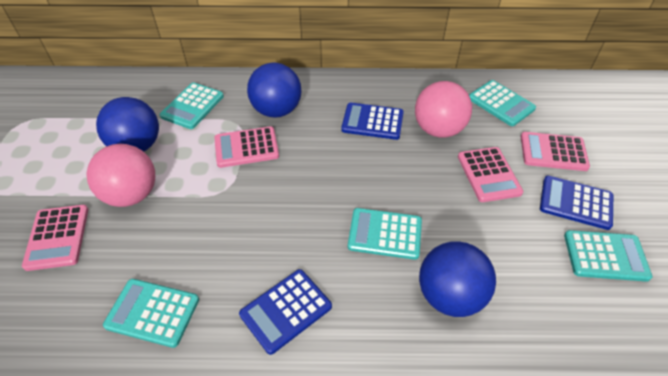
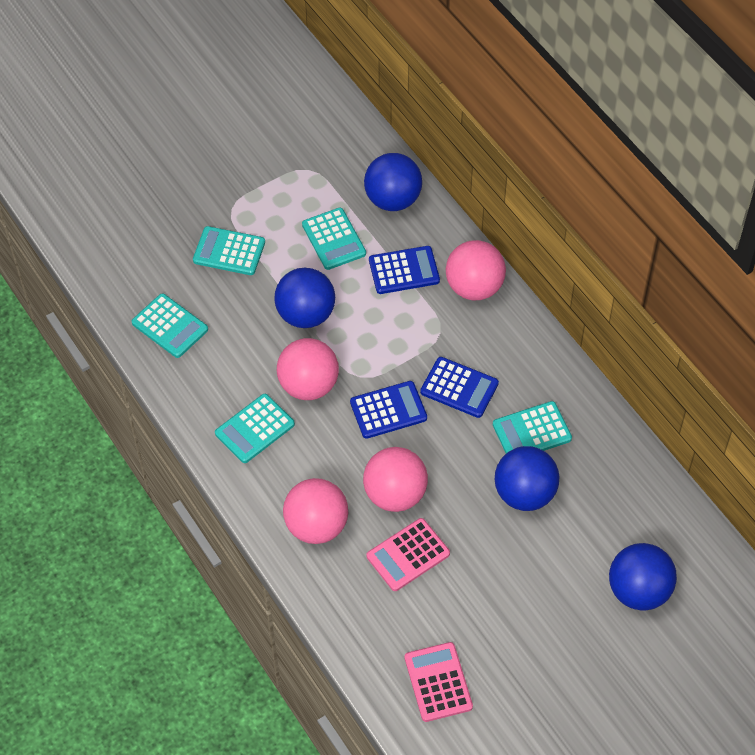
blue ball: [96,97,159,152] [247,63,301,118] [419,241,496,317] = 3 -> [274,268,335,328] [364,153,422,211] [495,446,559,511] [609,543,677,611] = 4
pink ball: [86,144,155,207] [415,81,472,138] = 2 -> [277,338,339,400] [283,478,348,544] [363,447,428,512] [446,240,506,300] = 4
pink calculator: [22,205,88,271] [214,126,279,168] [458,147,523,202] [521,132,590,171] = 4 -> [367,518,450,591] [405,642,473,722] = 2

